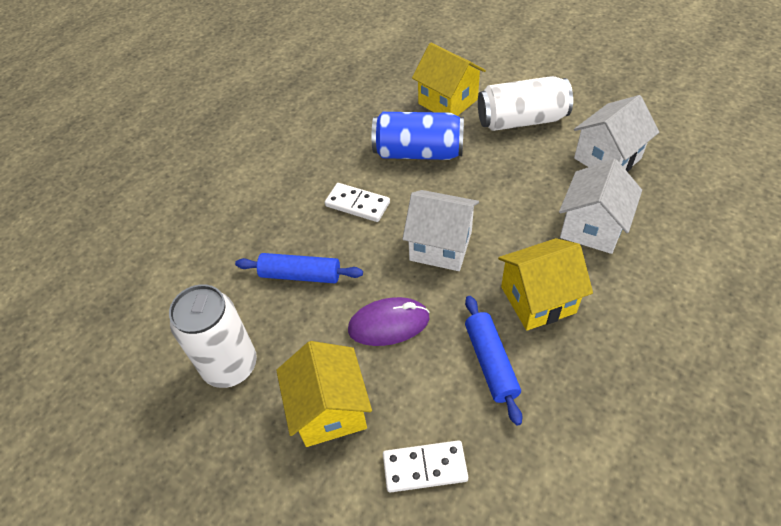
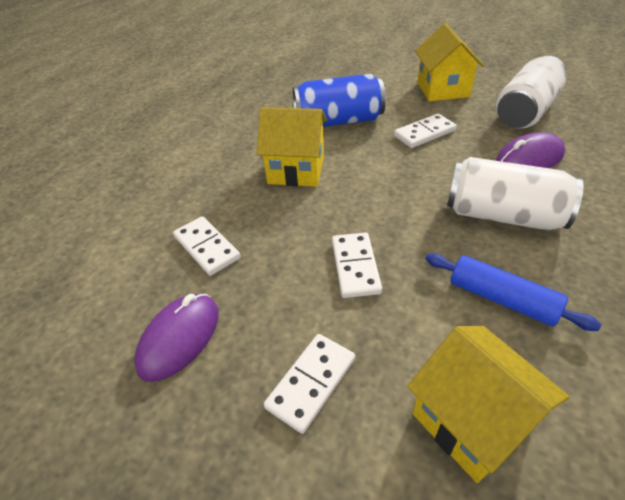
blue rolling pin: [235,253,363,283] [465,296,522,426] = 2 -> [426,253,601,331] = 1
purple mouse: [348,297,430,346] = 1 -> [134,294,218,382] [496,132,565,168] = 2
white domino: [325,183,390,222] [383,440,468,493] = 2 -> [173,216,241,276] [264,334,355,434] [332,232,382,298] [394,114,457,148] = 4
white house: [402,190,479,271] [559,159,642,254] [574,95,659,172] = 3 -> none = 0

